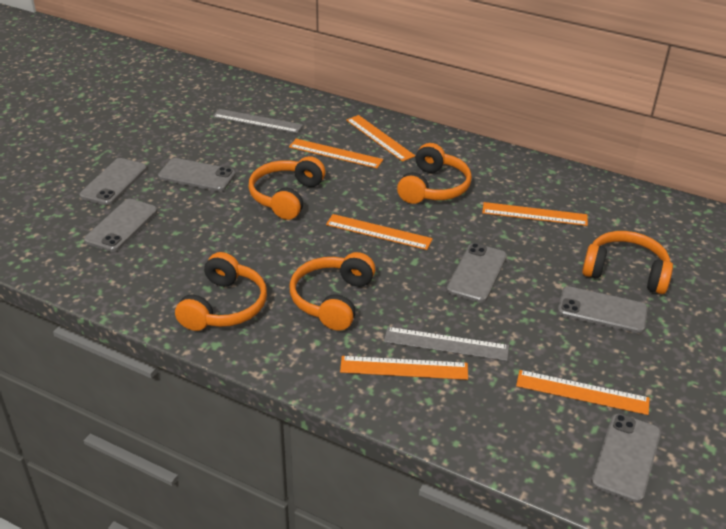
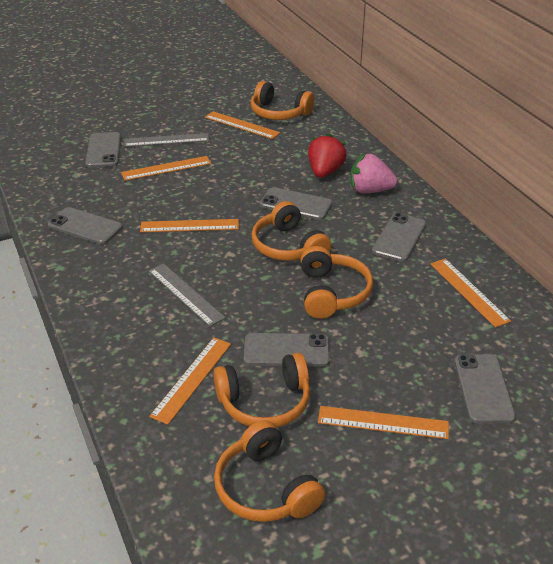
pink strawberry: none = 0 -> [350,153,398,193] = 1
red strawberry: none = 0 -> [308,133,346,178] = 1

